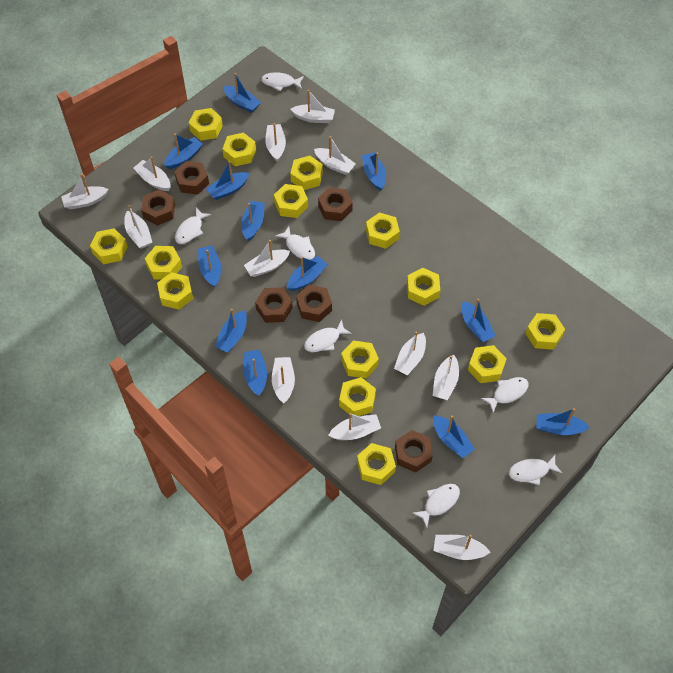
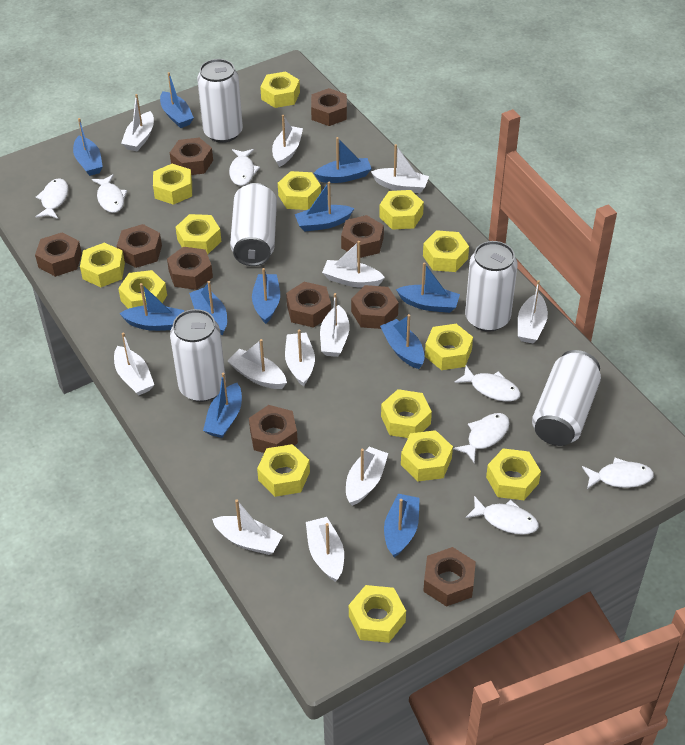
blue boat: [164,134,203,169] [198,246,221,287] [206,161,249,200] [215,309,247,353] [223,73,261,113] [241,201,265,241] [244,350,267,396] [287,256,328,291] [362,152,386,191] [433,416,475,458] [461,299,496,342] [536,408,590,435] = 12 -> [73,118,103,176] [119,283,184,331] [160,72,194,128] [189,281,227,335] [203,373,242,438] [252,268,280,324] [295,182,354,232] [314,137,372,183] [380,314,425,369] [384,494,420,557] [396,262,460,313] = 11
brown nut: [141,189,175,226] [174,161,209,195] [255,287,293,323] [296,285,332,322] [318,187,353,221] [395,430,433,473] = 6 -> [35,232,82,277] [117,224,162,268] [167,247,213,290] [170,137,213,175] [249,405,298,453] [286,282,331,328] [311,88,347,126] [341,215,384,258] [351,285,399,329] [423,547,476,607] = 10
white can: none = 0 -> [170,309,226,402] [197,59,243,143] [230,183,277,266] [465,241,518,332] [532,350,601,446] = 5

